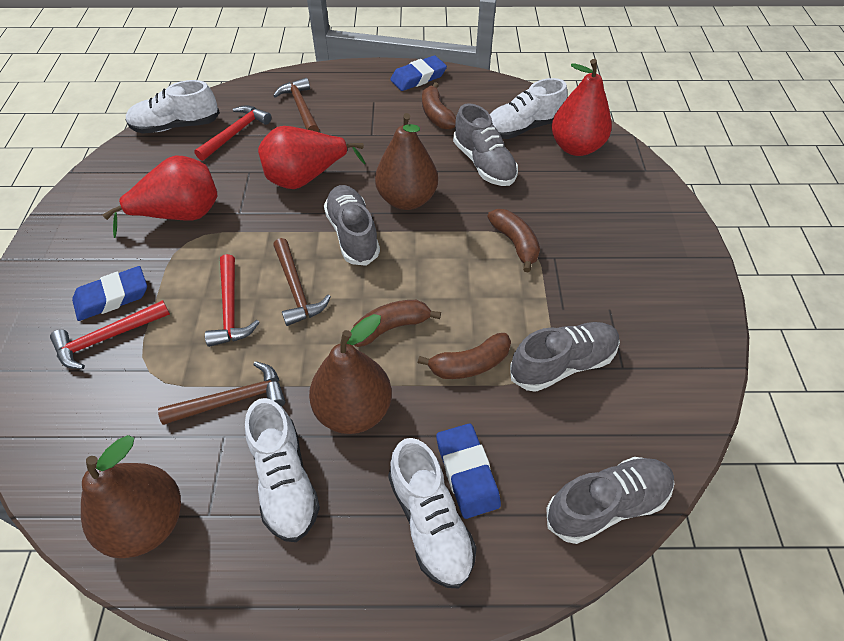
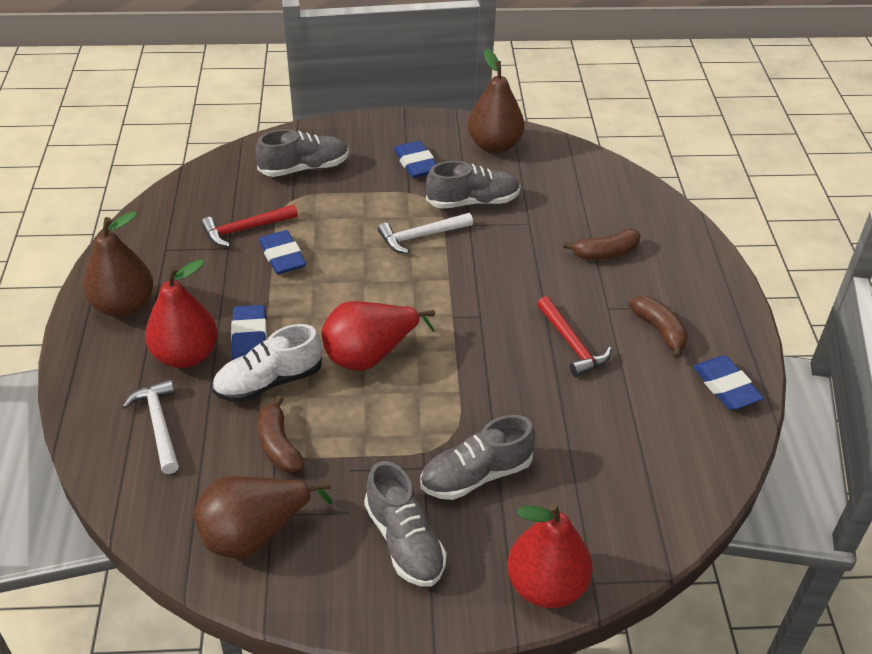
blue eraser: [72,266,147,321] [390,55,447,91] [436,424,501,519] = 3 -> [231,305,267,360] [259,230,306,274] [394,141,436,178] [693,356,764,410] = 4
brown banana: [353,300,441,347] [418,333,511,379] [422,82,456,130] [487,209,540,272] = 4 -> [258,395,304,473] [563,228,641,260] [629,296,688,359] = 3
brown hammer: [158,361,285,425] [273,78,319,132] [273,238,331,326] = 3 -> none = 0
red hammer: [50,300,170,369] [194,105,271,161] [205,254,260,347] = 3 -> [201,205,298,247] [537,296,611,377] = 2
white hammer: none = 0 -> [122,379,179,474] [378,213,473,254] = 2
white shoe: [126,80,220,134] [245,398,320,542] [388,438,477,589] [490,78,567,139] = 4 -> [212,324,322,402] = 1

